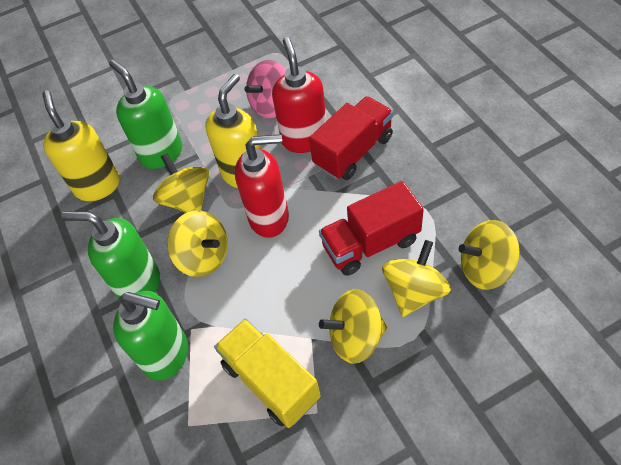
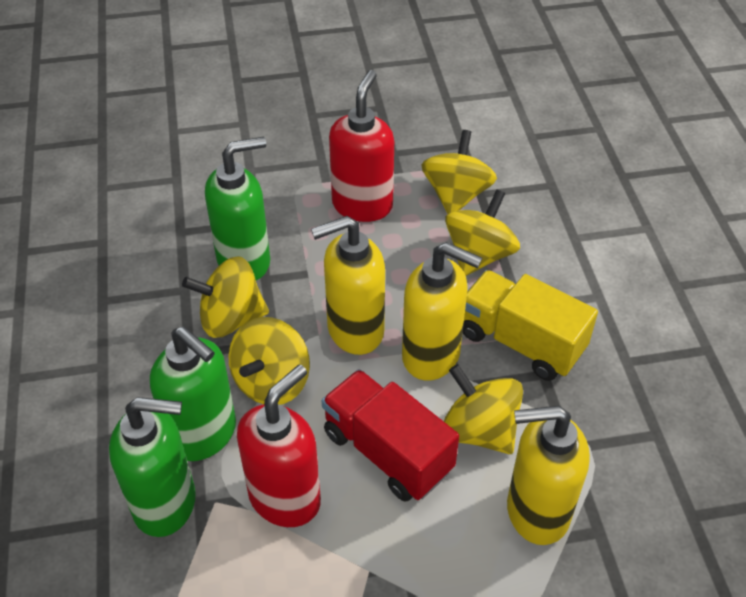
pink spinning top: [245,60,286,118] = 1 -> none = 0
red truck: [309,96,393,180] [319,181,424,276] = 2 -> [322,369,459,502] = 1
yellow soap dispenser: [42,90,120,201] [205,74,261,188] = 2 -> [311,216,385,355] [402,242,482,380] [507,406,590,545] = 3

